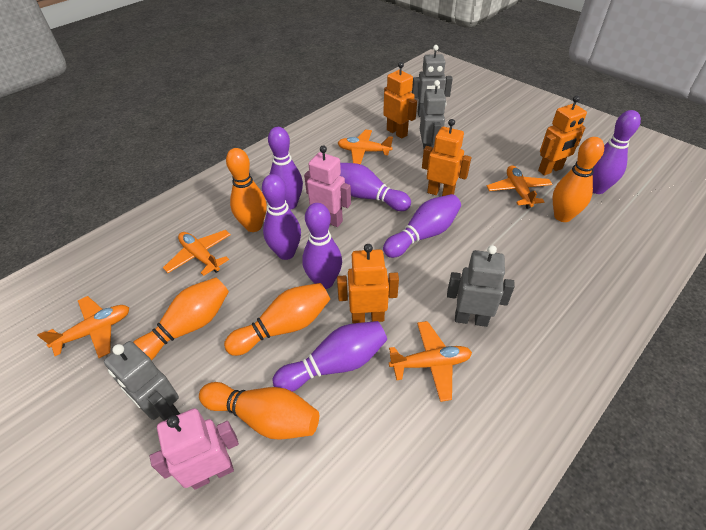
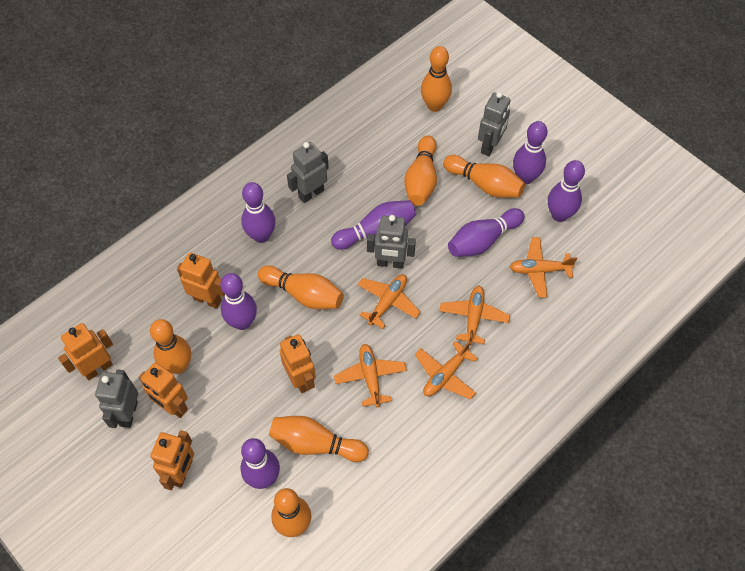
orange bowling pin: [133,277,229,360] [199,382,319,440] [224,283,330,356] [226,148,267,232] [553,137,604,222] = 5 -> [150,319,191,374] [258,265,344,309] [269,416,369,462] [271,488,311,537] [404,136,437,206] [421,46,452,112] [443,155,525,198] = 7
orange robot: [337,244,399,323] [383,62,417,139] [422,119,471,196] [538,96,587,176] = 4 -> [58,323,113,380] [139,362,188,418] [150,430,194,490] [177,252,225,309] [280,334,316,393] = 5
pink robot: [150,408,239,490] [304,145,351,227] = 2 -> none = 0

